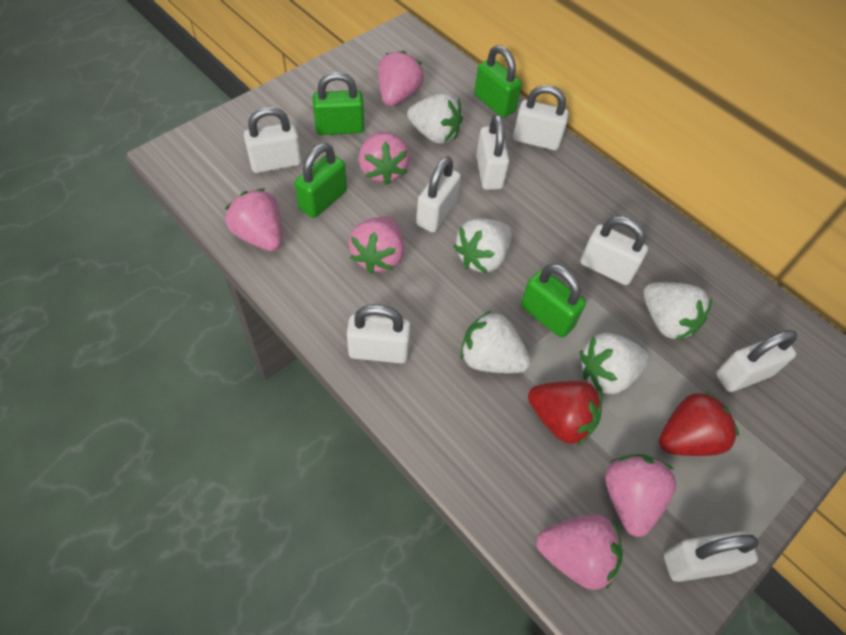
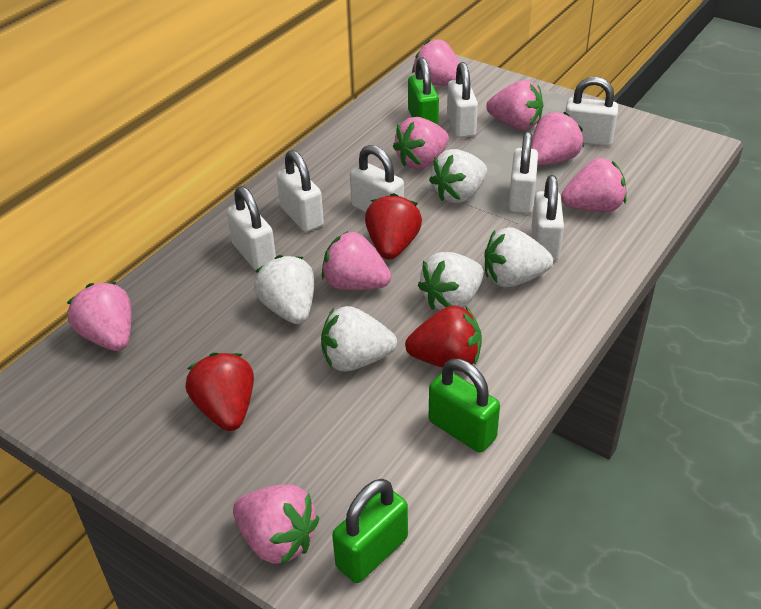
green padlock: [295,143,347,218] [313,72,364,135] [474,45,522,118] [521,264,586,338] = 4 -> [332,479,408,583] [408,57,439,125] [429,359,500,453] = 3
pink strawberry: [225,189,282,251] [349,217,404,274] [359,132,410,185] [378,51,424,106] [536,514,623,590] [605,454,676,537] = 6 -> [67,282,131,351] [233,485,319,565] [322,231,391,290] [393,117,449,169] [412,39,460,86] [486,80,543,130] [531,112,584,165] [561,158,627,212] = 8
red strawberry: [528,381,602,446] [659,390,739,456] = 2 -> [185,352,254,431] [365,193,422,260] [405,306,482,371] = 3
white padlock: [244,107,302,173] [347,305,411,363] [416,156,461,233] [476,114,509,190] [513,85,569,150] [580,216,648,285] [664,531,759,582] [716,330,797,392] = 8 -> [227,186,276,270] [277,150,324,232] [350,145,404,212] [447,62,478,138] [508,132,538,214] [532,175,564,261] [565,77,618,146] = 7

